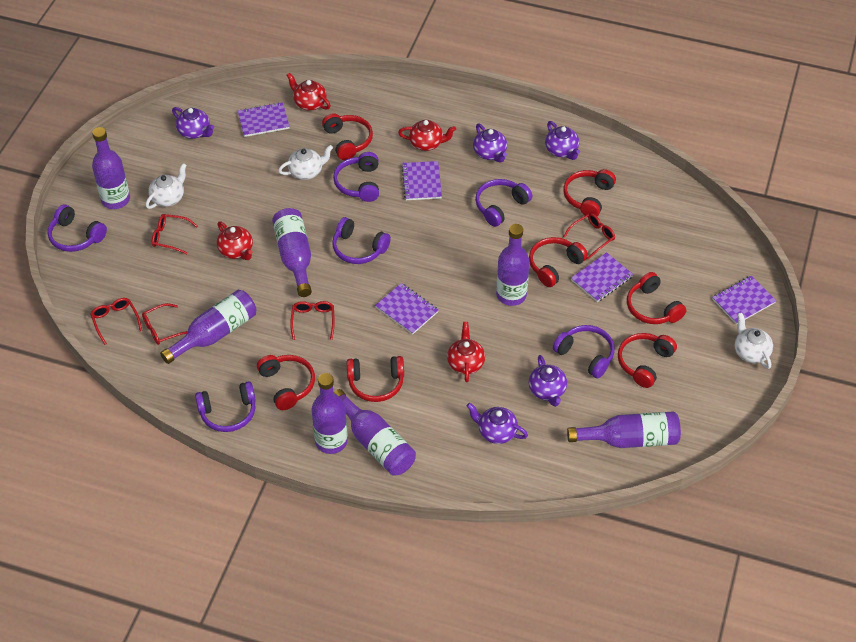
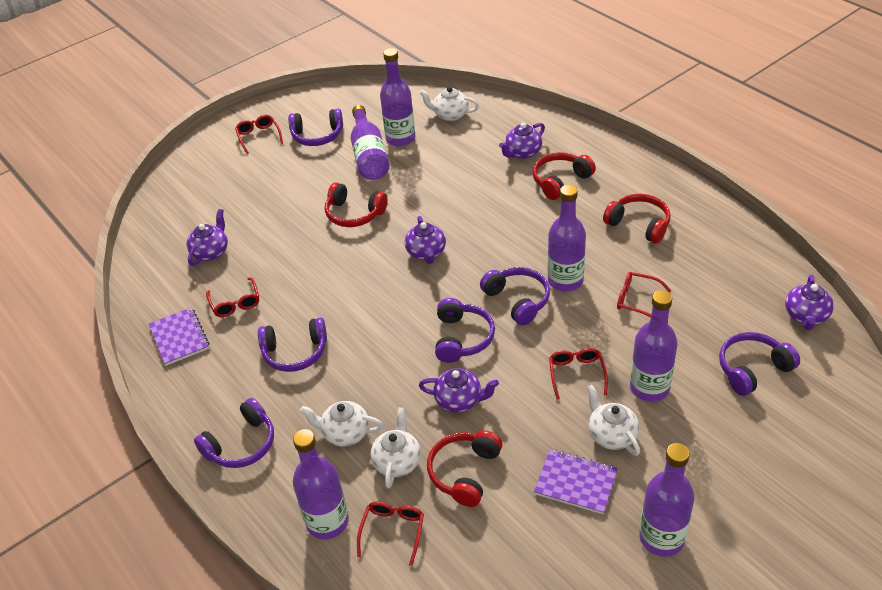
purple bottle: [92,127,130,209] [160,290,256,364] [272,208,312,297] [312,373,348,454] [334,389,416,476] [496,224,530,306] [567,411,681,448] = 7 -> [293,429,349,539] [351,105,390,180] [380,48,415,147] [547,184,586,292] [630,290,678,402] [639,443,695,557] = 6
purple notebook: [238,102,290,137] [375,283,438,335] [401,161,442,200] [571,252,633,302] [712,276,776,325] = 5 -> [149,307,209,366] [534,449,618,514] = 2
red headphones: [257,355,315,410] [322,113,373,160] [347,356,404,402] [529,237,588,287] [563,169,616,216] [618,333,677,388] [627,272,686,324] = 7 -> [325,182,388,227] [427,430,503,507] [532,152,596,200] [603,194,671,243] = 4
red teapot: [217,221,253,260] [287,73,331,111] [398,120,456,151] [447,322,485,382] = 4 -> none = 0
white teapot: [145,163,187,209] [278,145,333,180] [735,312,773,369] = 3 -> [300,401,383,447] [370,407,421,489] [420,86,479,121] [587,385,640,456] = 4

